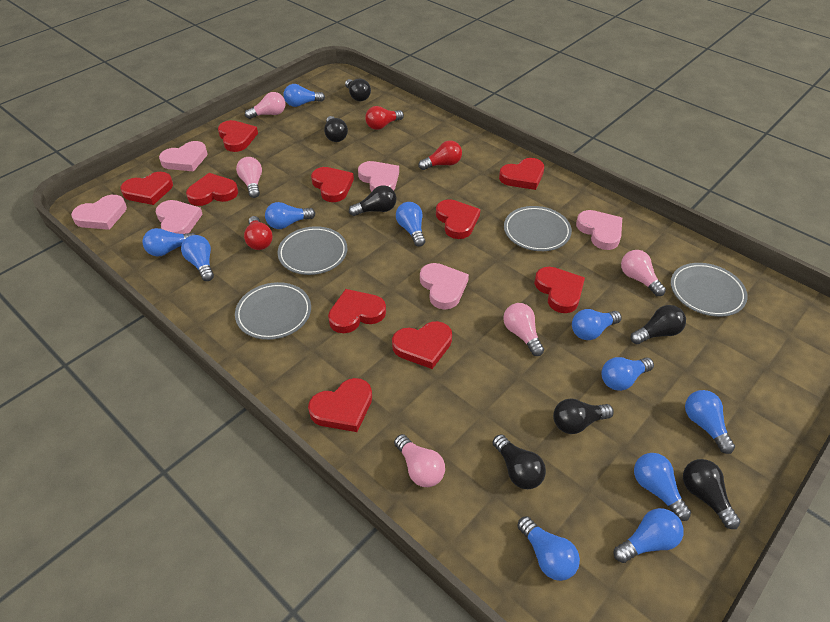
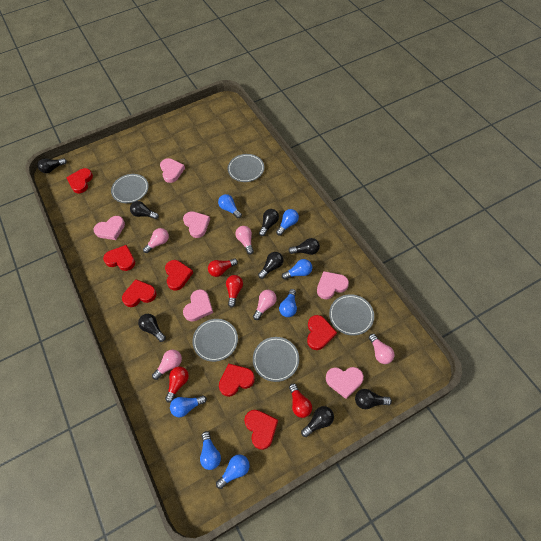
black light bulb: [324,116,348,142] [345,79,371,101] [349,185,396,216] [493,434,546,489] [553,398,614,434] [630,305,686,344] [683,459,741,529] = 7 -> [38,158,67,173] [130,201,159,219] [138,314,166,342] [258,252,284,279] [259,209,279,236] [288,238,320,255] [301,406,334,437] [355,389,392,409] = 8
blue light bulb: [143,228,196,257] [181,235,214,281] [265,202,315,229] [283,84,325,107] [396,202,425,247] [518,516,580,581] [572,309,622,340] [601,357,654,391] [614,508,684,563] [634,453,691,521] [685,390,735,454] = 11 -> [170,395,207,417] [200,431,221,470] [216,454,249,489] [218,194,242,218] [276,209,299,235] [279,289,297,317] [282,259,312,280] = 7
grey plate: [235,282,311,340] [278,226,347,275] [504,206,572,251] [671,263,748,317] = 4 -> [111,174,149,203] [192,319,238,362] [228,154,264,182] [253,337,299,382] [329,294,374,336] = 5
red heart: [121,172,173,205] [186,173,238,206] [218,120,258,152] [308,378,372,432] [311,167,354,202] [328,289,386,333] [392,321,452,369] [436,199,480,239] [499,158,544,190] [534,267,585,313] = 10 -> [66,168,93,193] [103,245,135,271] [122,279,157,307] [165,260,193,291] [219,363,255,397] [244,410,278,450] [307,315,337,350] = 7
red light bulb: [244,216,273,250] [365,106,404,130] [418,140,462,170] = 3 -> [165,366,189,403] [208,258,238,277] [226,275,243,308] [289,384,312,418] = 4

